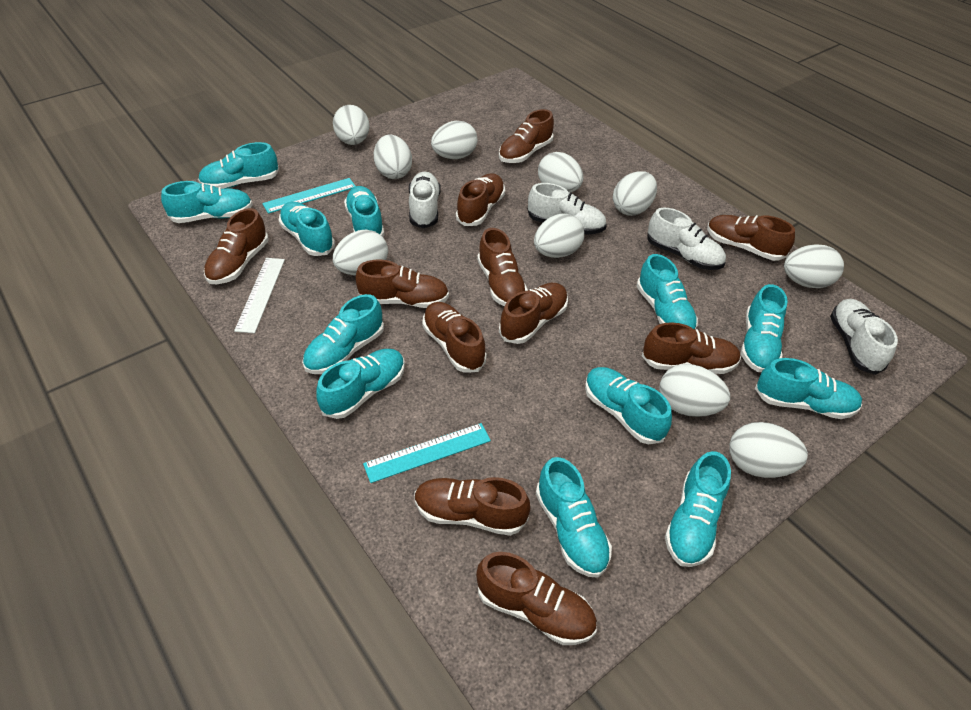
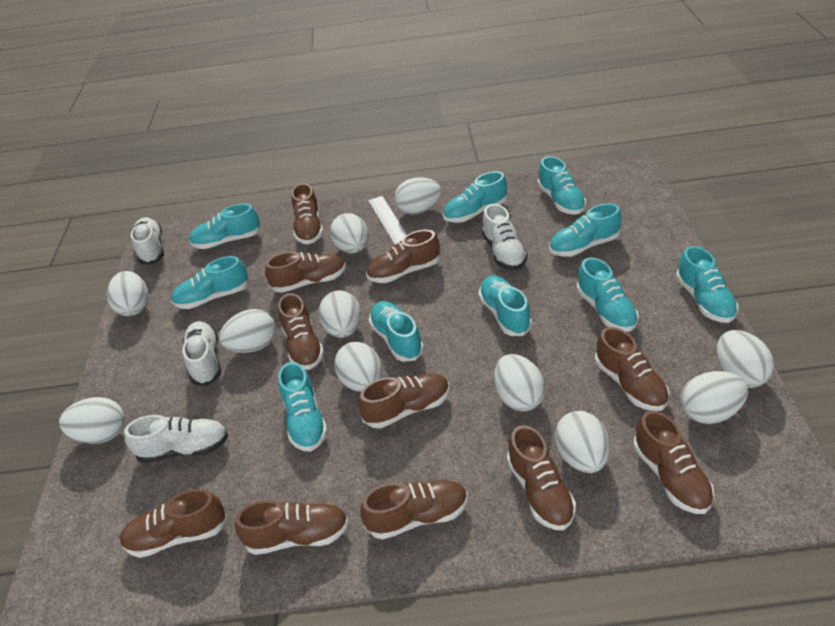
turquoise ruler: [262,178,356,214] [363,423,491,483] = 2 -> none = 0
turquoise shoe: [161,181,253,223] [198,142,279,189] [278,202,335,256] [302,294,384,374] [316,349,405,419] [344,186,384,237] [536,457,612,578] [585,367,672,444] [637,254,698,330] [665,451,731,567] [741,284,788,372] [755,358,862,419] = 12 -> [171,256,249,309] [189,203,261,249] [278,362,328,452] [369,301,424,362] [443,171,507,223] [478,276,532,336] [538,156,586,214] [549,203,622,257] [577,257,638,332] [676,246,738,323] = 10
white egg: [333,105,370,145] [333,230,388,275] [374,135,412,179] [431,121,478,159] [534,214,584,258] [538,152,583,192] [613,171,657,216] [659,364,730,417] [729,422,808,478] [784,245,844,288] = 10 -> [59,397,125,444] [107,271,148,316] [219,309,276,353] [319,290,361,338] [330,213,368,253] [334,342,382,392] [395,177,442,215] [494,354,545,412] [555,411,610,473] [681,371,748,424] [717,330,774,388] = 11

